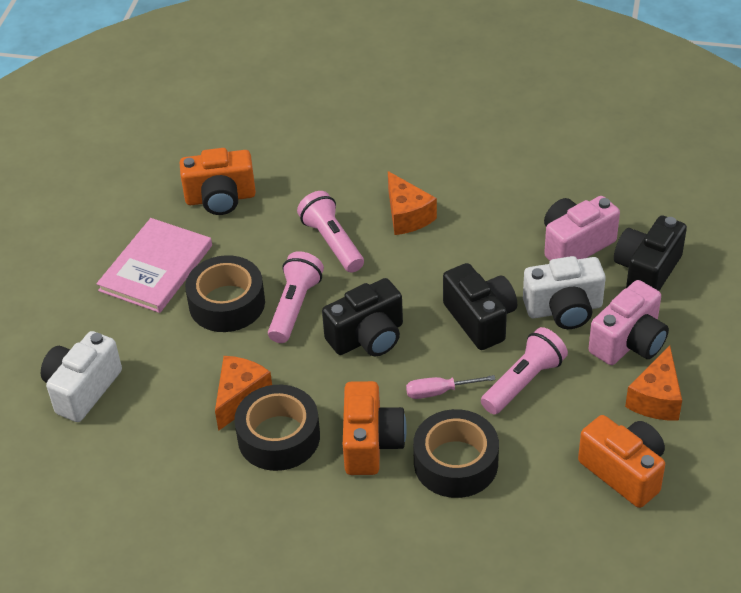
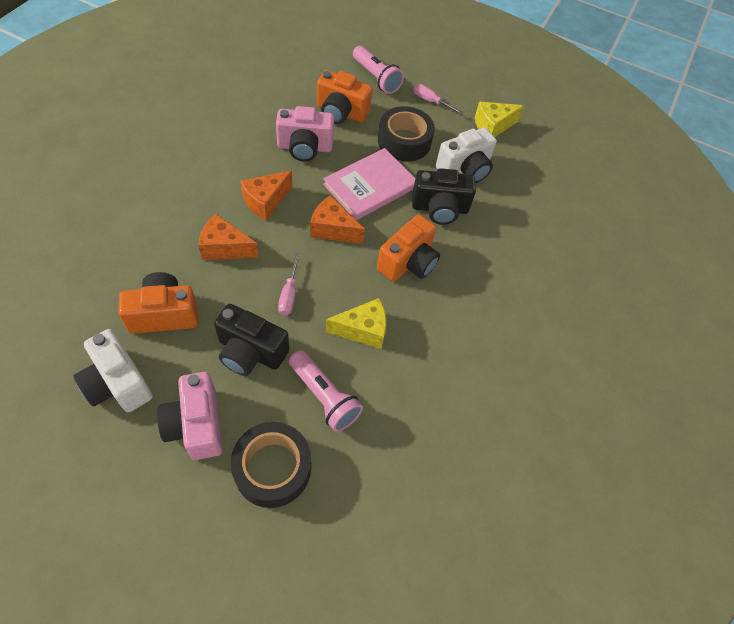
black camera: [322,278,403,356] [443,263,517,350] [614,216,687,291] = 3 -> [214,304,289,376] [412,168,476,225] = 2
black tape: [185,255,265,332] [234,385,320,471] [413,409,499,498] = 3 -> [231,422,311,508] [378,106,435,162] = 2
pink flashlight: [268,251,324,343] [297,191,364,273] [481,327,568,414] = 3 -> [289,350,363,432] [353,46,404,94] = 2
pink screwdriver: [406,375,496,399] = 1 -> [278,254,300,316] [413,84,463,114] = 2
yellow cheese: none = 0 -> [326,298,386,349] [474,102,524,137] = 2

